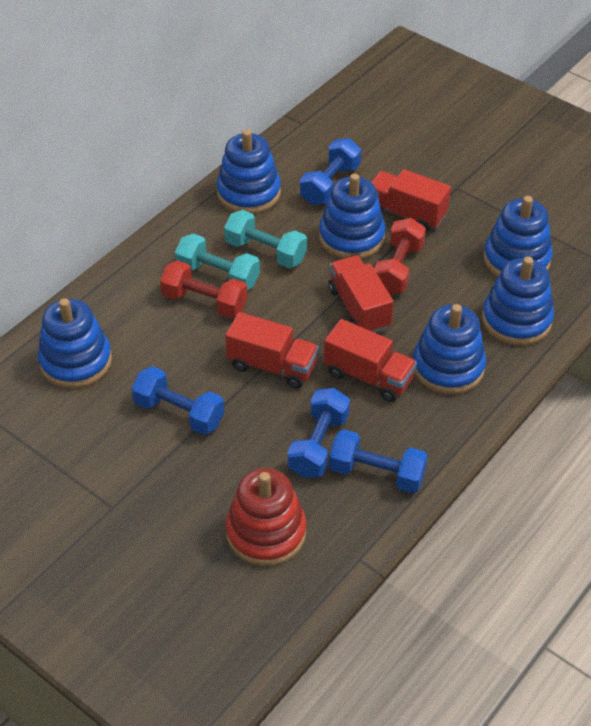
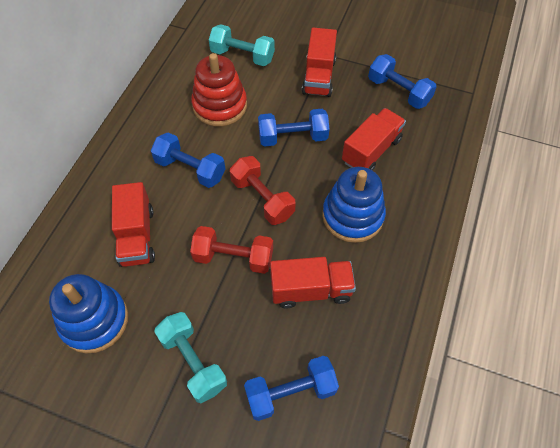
blue stacking toy: [38,298,112,389] [216,129,281,214] [319,174,386,259] [413,304,486,394] [482,257,554,346] [483,196,553,277] = 6 -> [49,274,128,353] [322,167,386,243] = 2

